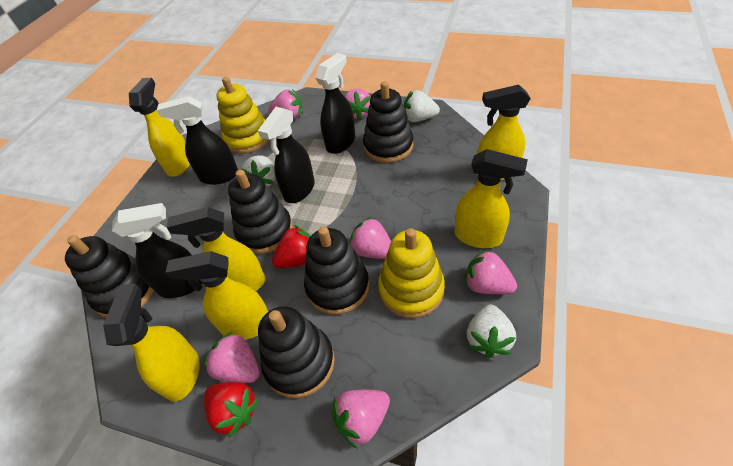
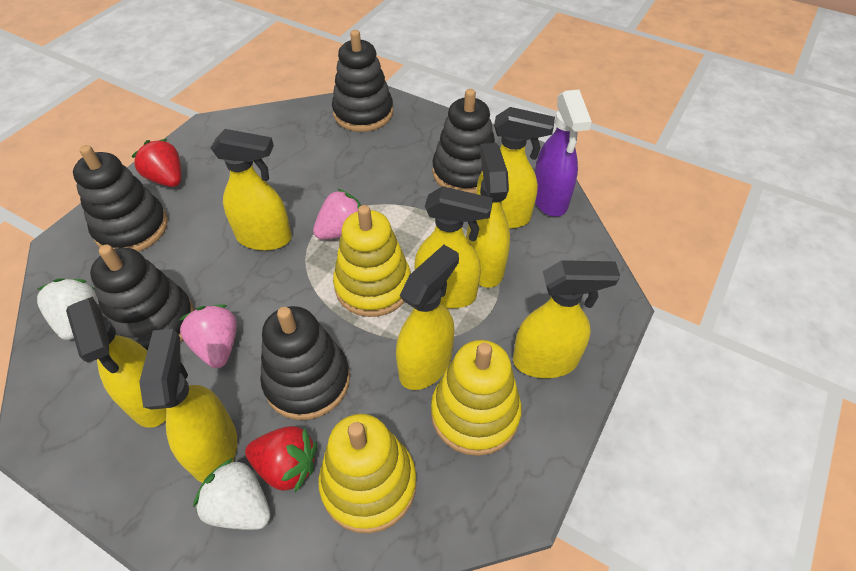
black spray bottle: [112,203,202,298] [157,96,238,185] [258,107,315,203] [315,53,355,154] = 4 -> none = 0
pink strawberry: [203,331,260,383] [268,89,303,120] [332,390,390,448] [344,88,371,121] [350,217,391,259] [465,249,517,294] = 6 -> [179,304,237,368] [313,188,361,239] = 2
purple spray bottle: none = 0 -> [535,90,592,217] = 1
white strawberry: [241,155,275,186] [403,90,440,122] [467,305,516,358] = 3 -> [37,278,98,340] [193,458,271,530] = 2
yellow spray bottle: [103,284,200,402] [129,78,190,177] [165,251,268,340] [167,207,265,291] [455,149,528,248] [476,85,531,181] = 6 -> [66,297,166,428] [139,329,237,483] [210,129,292,251] [396,245,459,390] [414,186,493,308] [467,143,510,288] [476,107,555,229] [513,260,620,378] = 8
yellow stacking toy: [216,77,269,154] [378,228,445,318] = 2 -> [318,414,416,534] [333,205,411,317] [431,340,522,456] = 3

